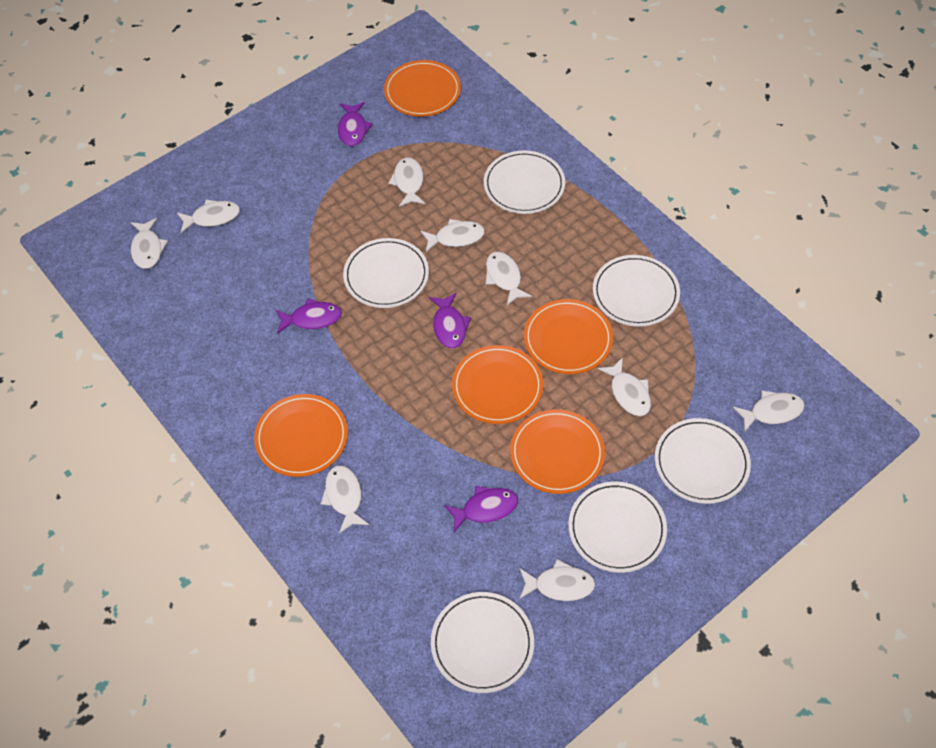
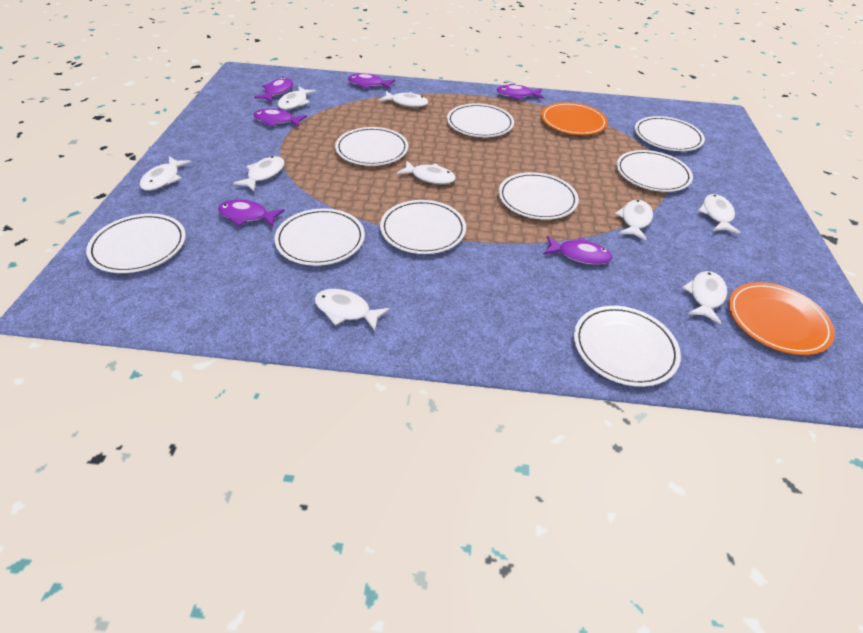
orange plate: [254,394,348,477] [384,60,461,117] [452,345,543,424] [510,409,605,494] [524,299,613,374] = 5 -> [541,102,608,135] [729,282,835,355] = 2
purple fish: [276,298,342,334] [338,102,373,146] [429,293,471,349] [444,486,518,532] = 4 -> [218,200,285,227] [253,108,307,127] [254,77,293,102] [348,73,395,89] [497,84,544,100] [543,236,613,265] = 6
white plate: [343,238,429,308] [431,592,534,693] [484,151,565,214] [568,482,667,573] [593,255,680,327] [655,418,751,504] = 6 -> [86,214,186,273] [274,208,365,266] [335,127,408,166] [380,200,466,254] [447,104,514,137] [499,172,579,220] [574,306,681,387] [616,150,693,192] [635,116,705,151] = 9

